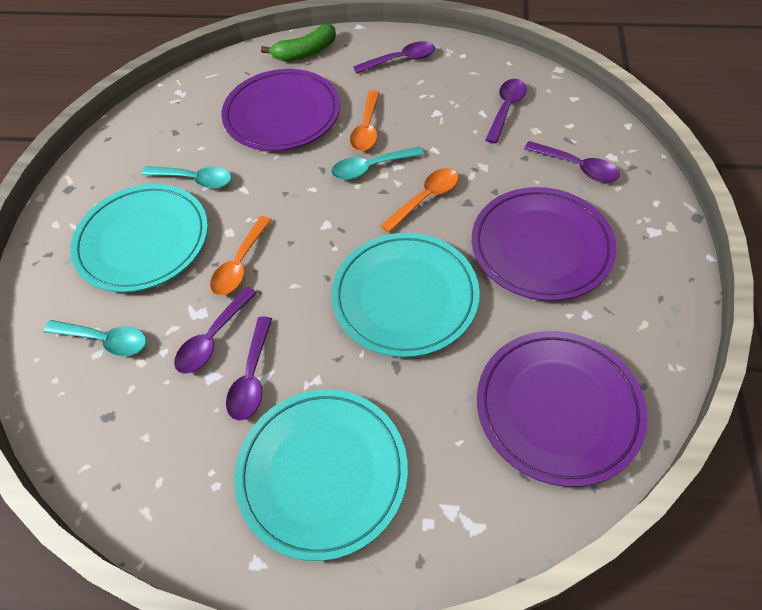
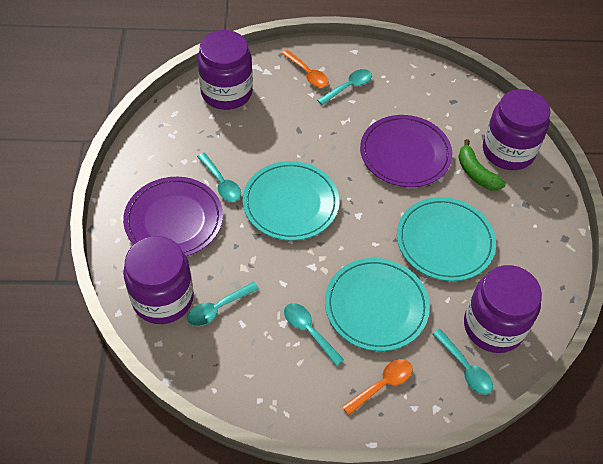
orange spoon: [210,216,271,296] [350,90,380,151] [380,168,459,233] = 3 -> [282,50,329,87] [342,359,413,415] = 2
purple jar: none = 0 -> [123,236,194,324] [197,30,253,110] [464,265,542,353] [483,89,551,170] = 4
purple plate: [222,69,340,151] [472,187,617,301] [477,331,648,487] = 3 -> [123,177,223,256] [360,115,452,187] = 2
purple spoon: [174,287,257,374] [226,316,272,421] [353,41,435,73] [485,79,527,144] [524,141,620,182] = 5 -> none = 0
turquoise spoon: [44,320,147,356] [142,166,232,189] [331,146,424,180] = 3 -> [187,282,259,326] [197,153,241,202] [284,303,344,366] [317,69,372,105] [432,329,493,395] = 5

